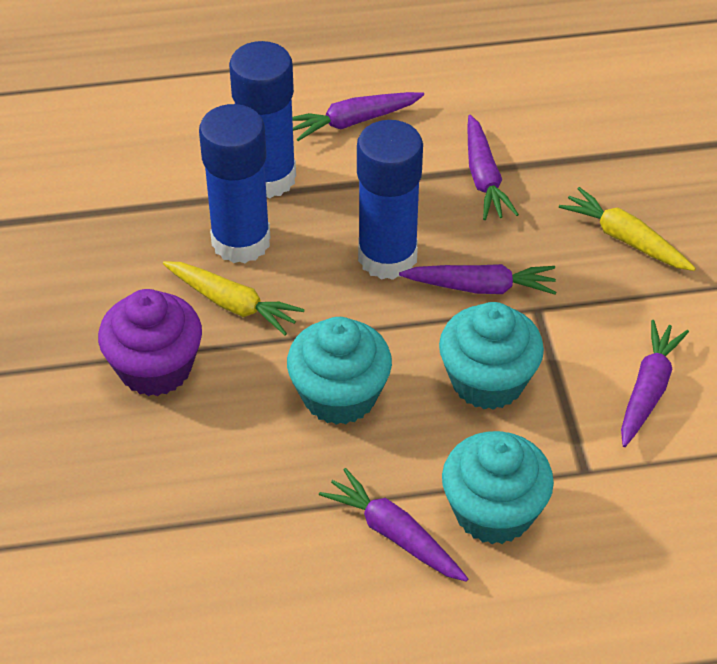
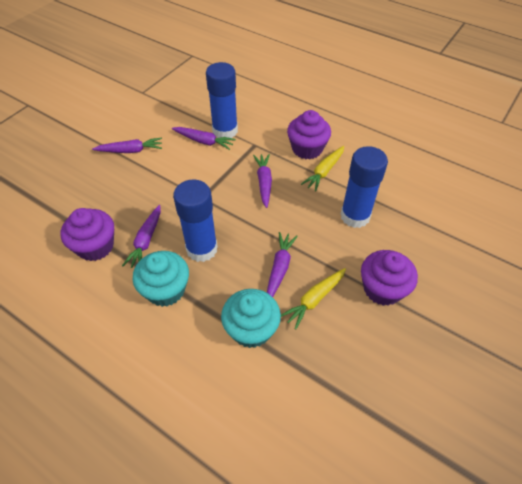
purple cupcake: [98,289,202,396] = 1 -> [60,208,114,261] [287,110,331,160] [361,250,418,306] = 3
turquoise cupcake: [287,317,392,425] [439,302,544,410] [442,431,554,544] = 3 -> [133,251,189,307] [221,289,281,348] = 2

